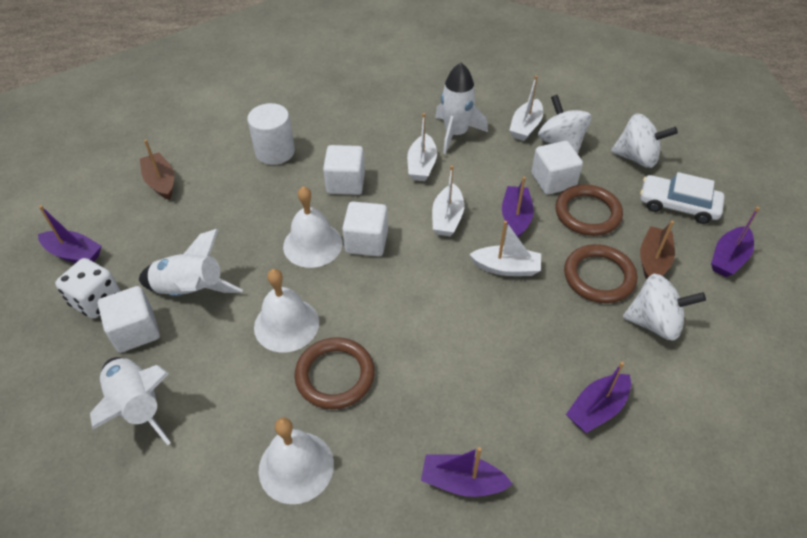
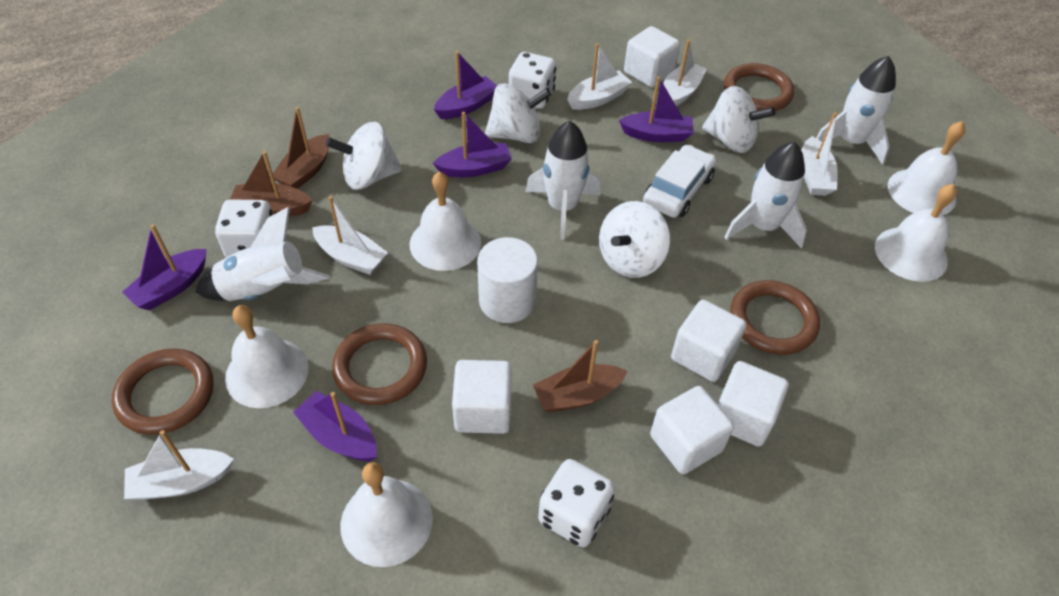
brown boat: [140,139,174,200] [640,220,675,280] = 2 -> [230,151,313,217] [273,107,329,189] [533,340,627,413] = 3
brown ring: [295,337,375,409] [555,185,623,236] [564,244,637,303] = 3 -> [112,348,214,435] [332,323,427,405] [724,63,794,111] [730,280,820,355] = 4
white bell: [254,269,319,352] [258,418,334,504] [283,186,342,268] = 3 -> [225,305,309,408] [340,462,433,567] [410,171,481,271] [875,184,957,282] [888,121,965,215] = 5
white boat: [407,113,437,181] [432,165,464,236] [469,221,541,276] [509,75,543,141] = 4 -> [124,430,234,500] [312,196,388,275] [567,43,632,110] [663,39,707,106] [801,112,838,196] = 5
white cube: [98,286,160,353] [323,145,365,195] [342,202,388,256] [532,141,583,195] = 4 -> [452,360,512,434] [624,26,680,87] [650,386,734,475] [671,300,746,382] [718,361,789,447] = 5
white dice: [55,258,121,319] = 1 -> [215,199,273,257] [509,52,556,109] [538,459,615,547] = 3
white rocket: [90,357,171,445] [139,229,243,296] [435,63,488,154] = 3 -> [196,207,330,301] [525,121,600,240] [724,141,807,249] [816,56,896,164] = 4
white spinning top: [538,95,592,154] [611,113,678,168] [623,274,706,340] = 3 -> [326,122,402,190] [485,83,551,143] [599,201,670,278] [702,86,776,153] = 4

